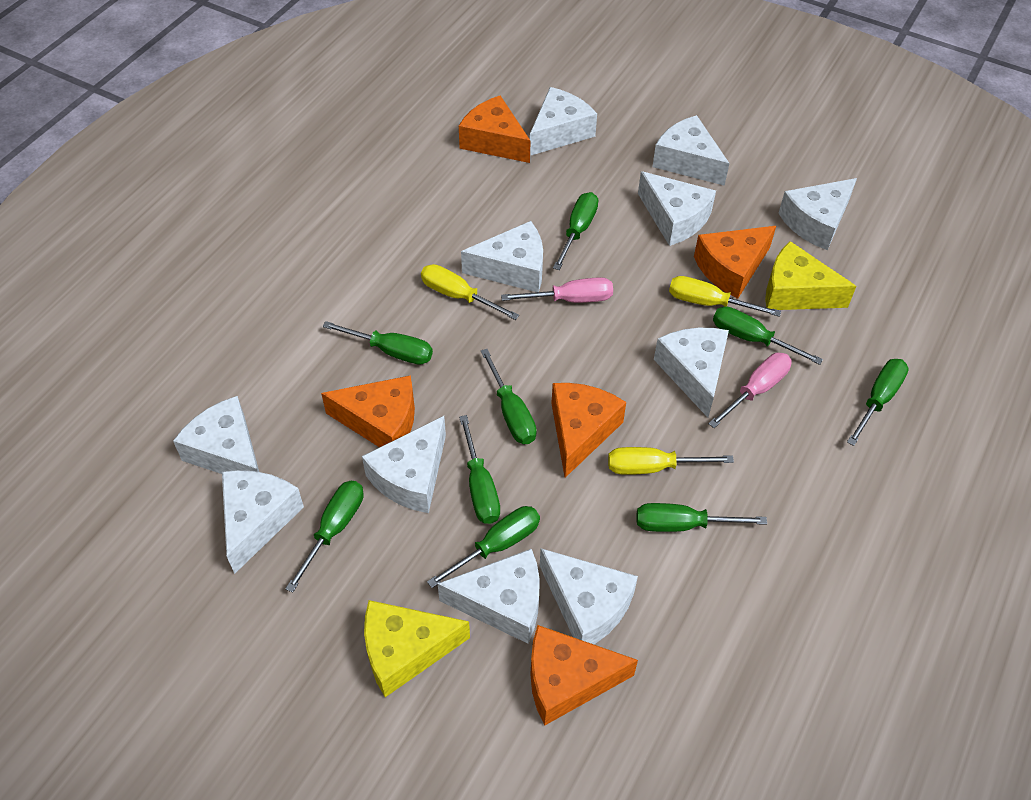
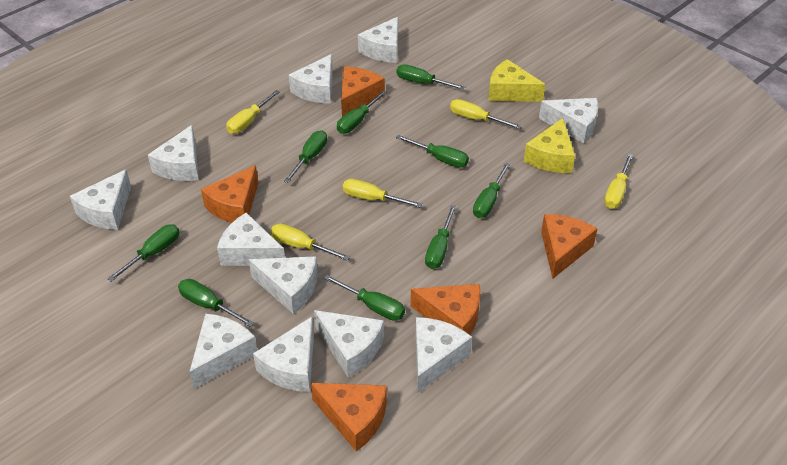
pink screwdriver: [501,277,613,303] [708,353,792,428] = 2 -> none = 0
yellow screwdriver: [421,264,519,320] [608,447,734,475] [669,276,781,317] = 3 -> [226,90,280,134] [271,223,350,261] [343,179,423,208] [450,99,522,129] [604,154,633,209] = 5

